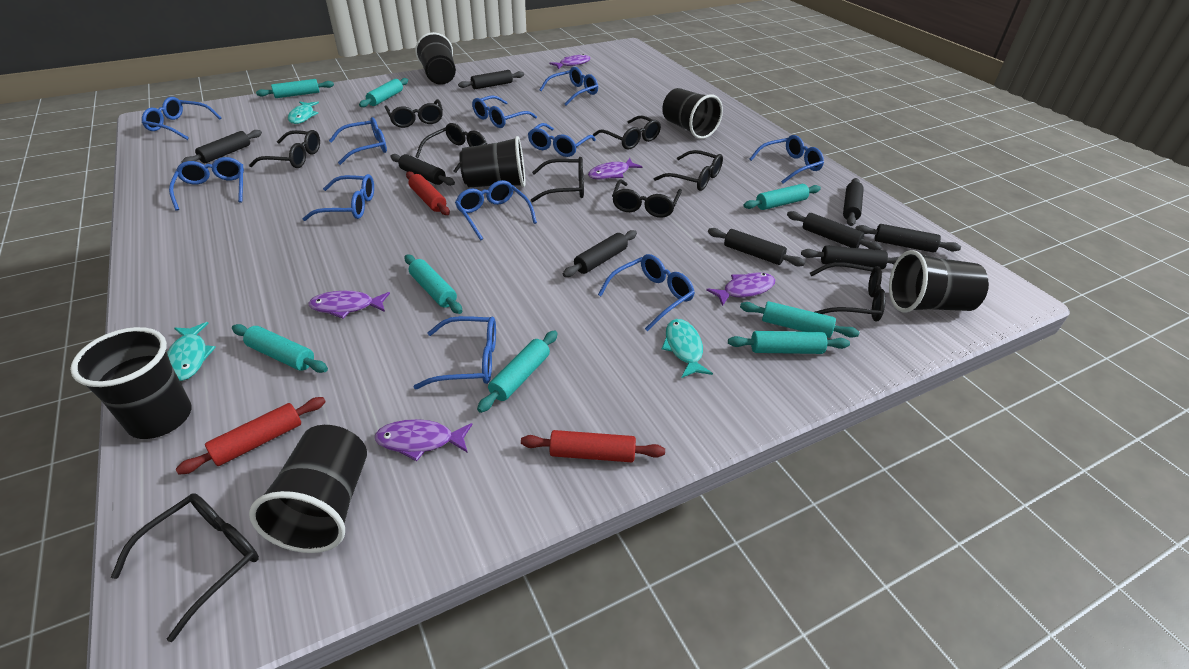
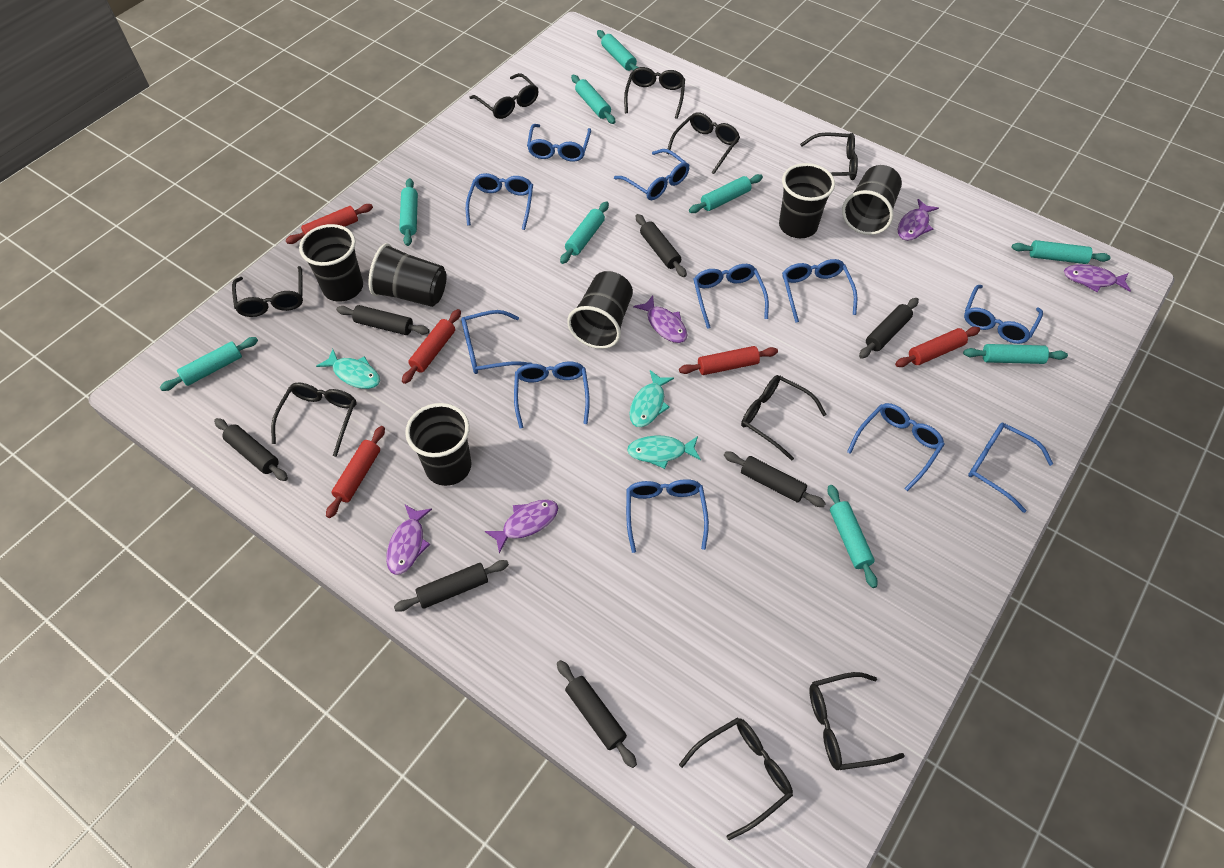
black rolling pin: [181,130,262,163] [390,154,455,186] [458,70,524,89] [563,230,637,277] [708,228,805,266] [787,211,882,250] [801,245,899,269] [843,178,864,226] [855,224,961,253] = 9 -> [214,418,288,481] [336,305,430,335] [394,560,509,612] [557,660,637,768] [635,214,687,277] [724,452,826,507] [859,298,919,359] = 7
red rolling pin: [176,397,326,475] [406,171,450,215] [521,430,665,462] = 3 -> [285,204,373,244] [326,426,385,518] [402,309,461,384] [679,346,778,375] [895,327,980,367] = 5
turquoise rolling pin: [232,324,328,373] [256,79,334,98] [359,78,408,107] [405,254,462,314] [477,330,558,413] [728,331,850,354] [740,301,860,338] [744,184,821,210] = 8 -> [160,337,258,391] [399,178,418,246] [560,201,609,264] [571,75,615,124] [597,30,639,71] [689,174,763,213] [827,485,878,588] [963,344,1068,364] [1012,240,1110,264] = 9

